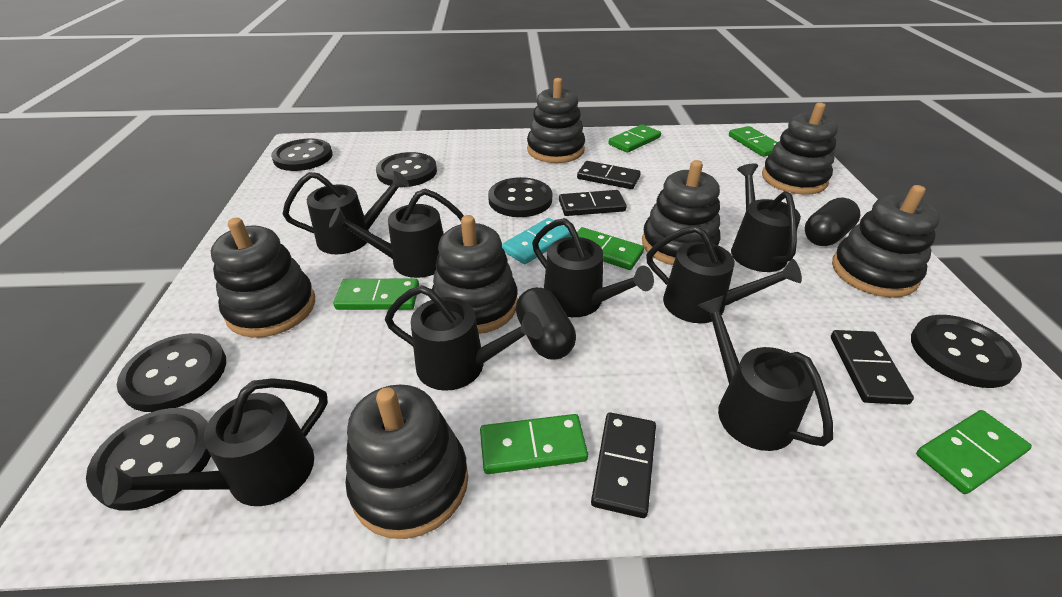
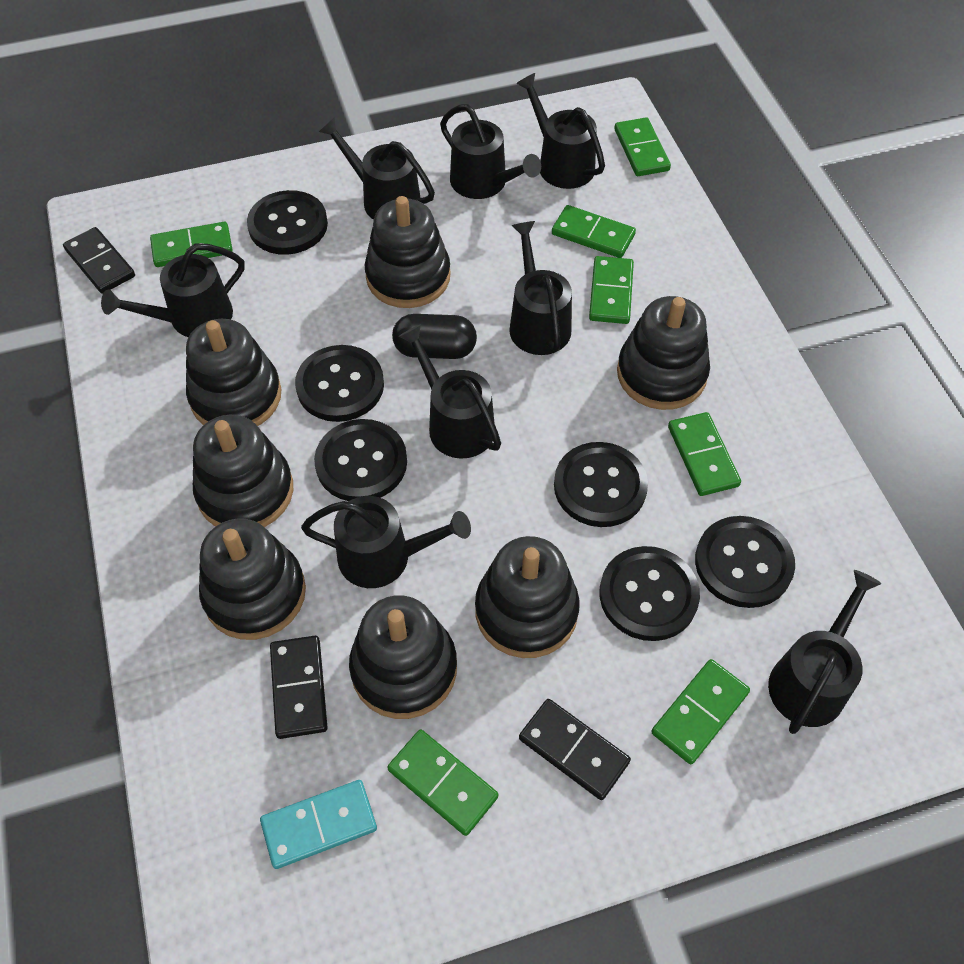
black capsule: [516,287,576,360] [805,198,860,246] = 2 -> [392,314,477,359] = 1
black domino: [559,190,627,216] [577,161,641,189] [591,412,656,518] [831,330,914,405] = 4 -> [63,227,135,294] [270,636,328,739] [519,699,631,800] = 3
green domino: [333,279,419,310] [480,414,588,474] [577,227,644,270] [608,125,661,153] [729,126,777,157] [916,410,1032,494] = 6 -> [150,222,233,267] [387,729,498,836] [552,205,636,258] [589,256,634,324] [614,118,671,176] [651,659,750,764] [668,412,741,496] = 7

